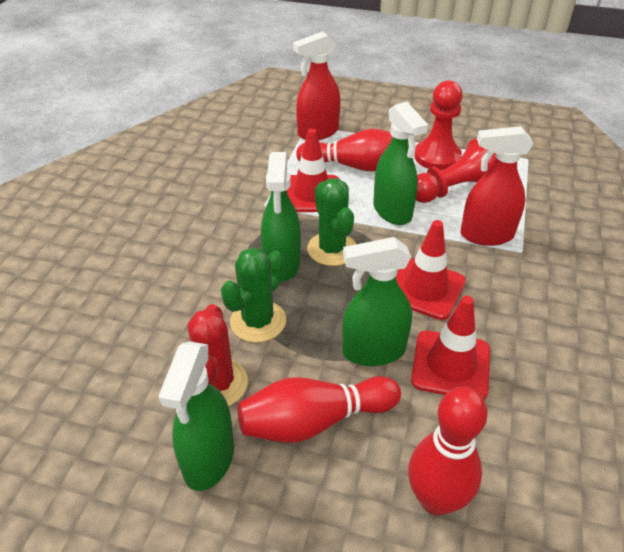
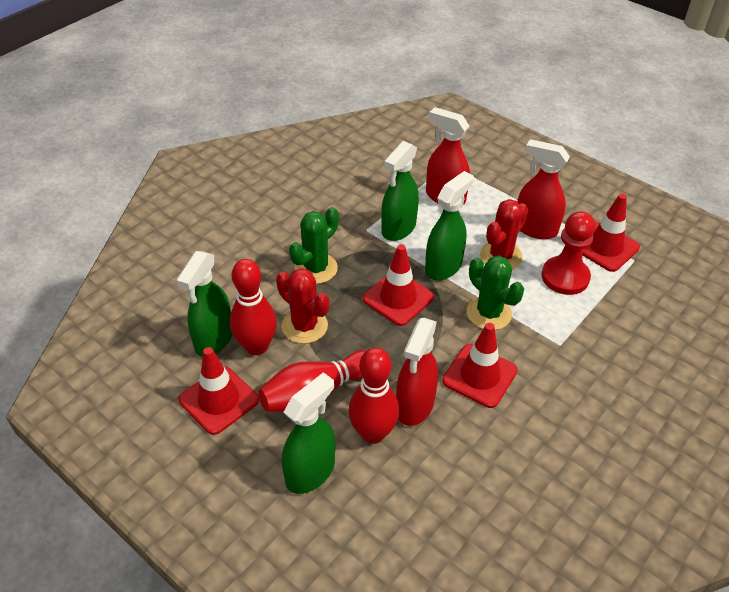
red cactus: [187,304,248,406] = 1 -> [276,268,329,344] [480,199,529,270] = 2
red pawn: [414,80,463,171] [416,138,496,203] = 2 -> [541,211,596,295] = 1
red spray bottle: [293,31,340,140] [461,126,533,246] = 2 -> [396,318,438,426] [426,107,470,205] [517,139,570,239] = 3
red traffic cone: [287,128,338,212] [396,220,466,320] [411,296,490,399] = 3 -> [179,347,259,435] [362,244,434,326] [442,323,518,408] [582,194,640,272] = 4

